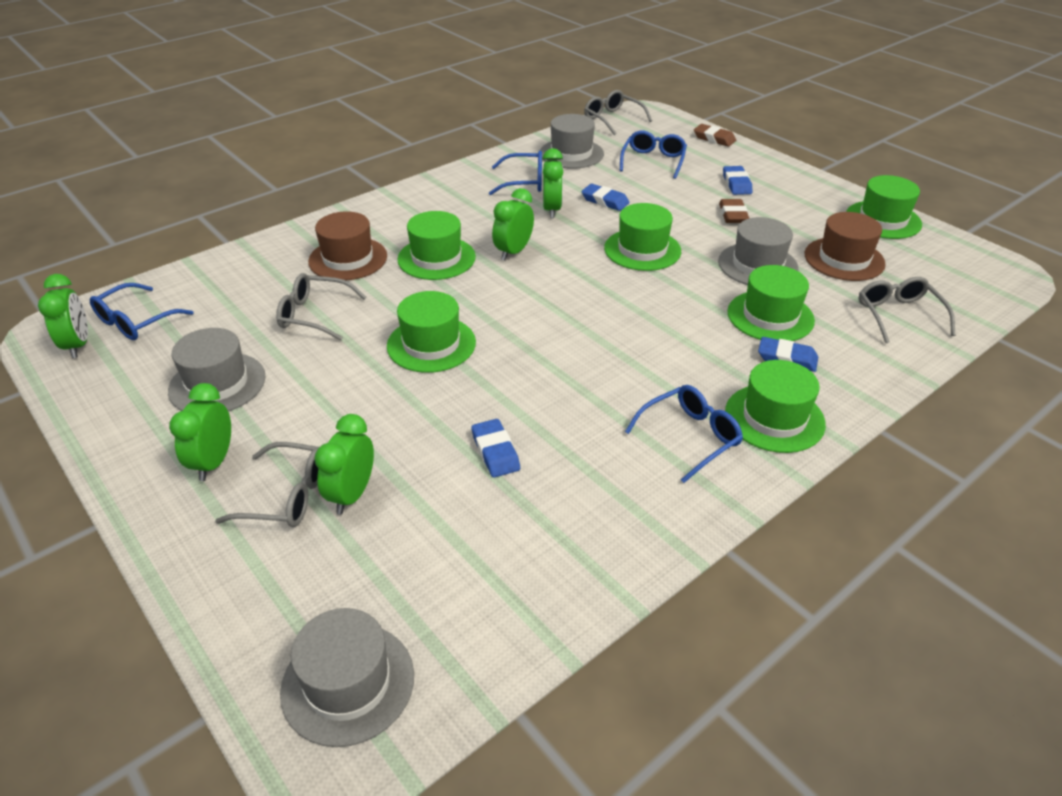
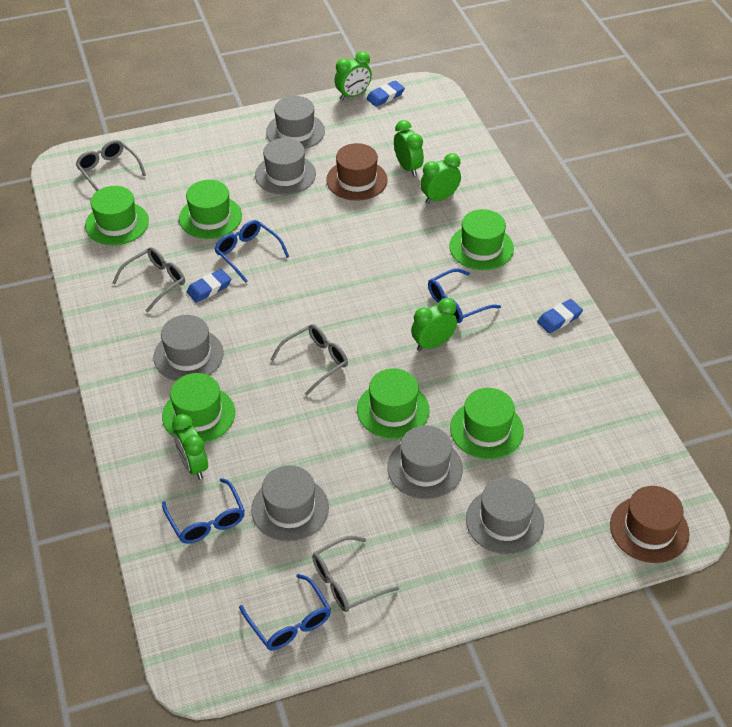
blue eraser: [471,419,520,478] [581,184,629,211] [723,166,752,195] [758,337,818,372] = 4 -> [187,269,231,303] [367,81,405,107] [537,299,583,333] = 3
brown eraser: [694,124,736,147] [719,199,749,223] = 2 -> none = 0
grey hat: [168,328,265,411] [280,608,414,747] [540,114,604,169] [718,217,799,285] = 4 -> [153,315,224,381] [251,465,329,542] [255,138,316,195] [266,96,325,149] [387,426,463,499] [466,478,544,555] = 6

